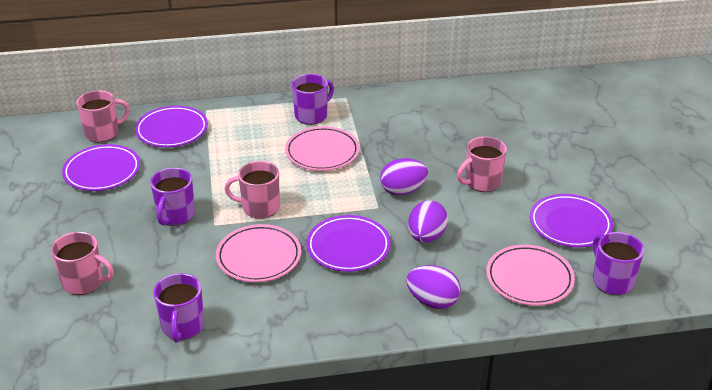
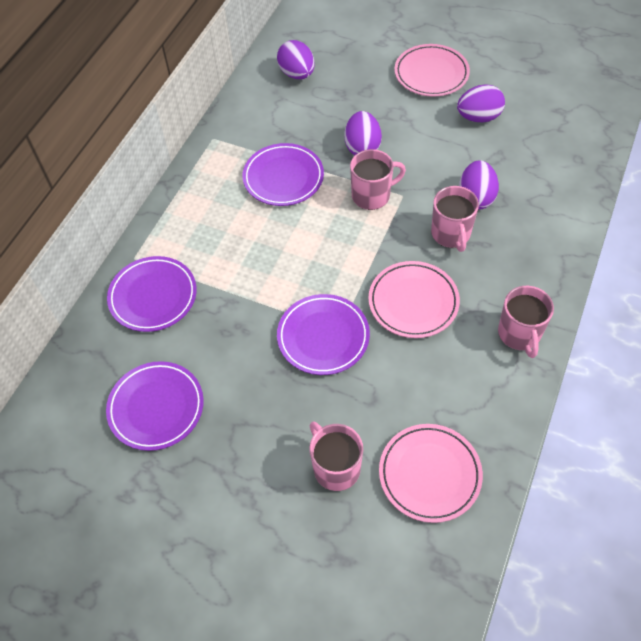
purple egg: [380,158,428,195] [406,265,461,309] [408,200,448,243] = 3 -> [277,40,315,79] [344,111,382,155] [457,84,505,122] [459,160,499,210] = 4
purple mug: [150,168,195,226] [153,273,204,343] [292,74,334,125] [593,232,644,295] = 4 -> none = 0

